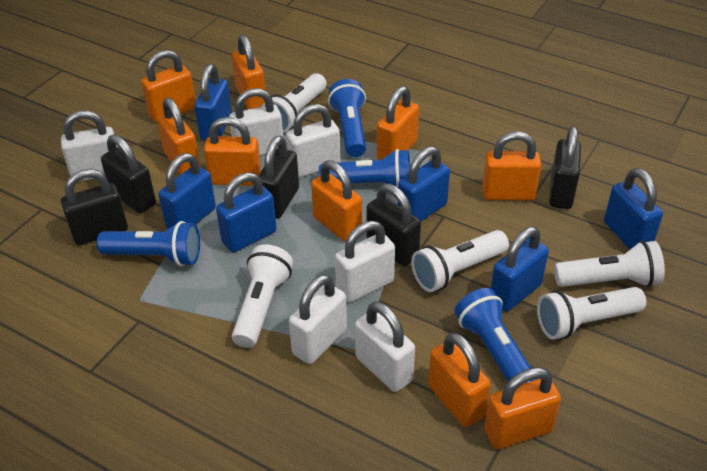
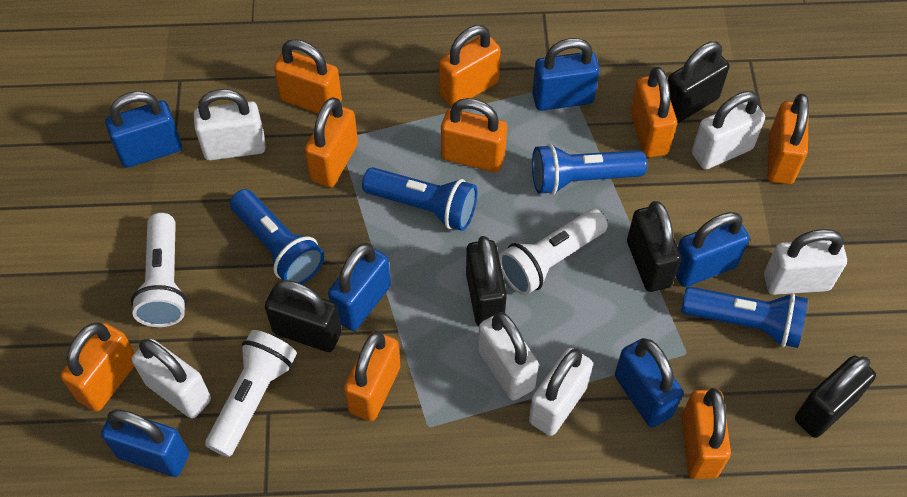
white flashlight: [232,244,293,348] [261,73,326,133] [411,230,509,292] [537,287,646,340] [554,241,665,287] = 5 -> [131,213,187,327] [205,330,297,457] [499,209,608,295] = 3

